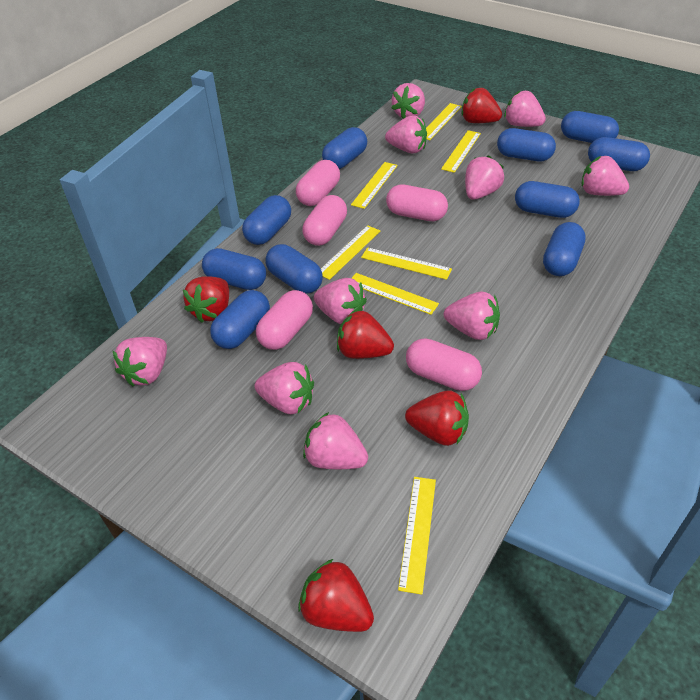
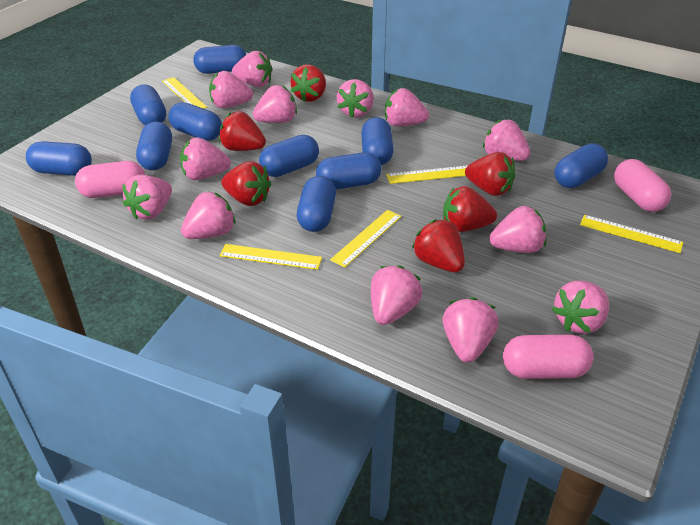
pink capsule: [256,290,313,350] [296,160,340,206] [302,195,347,246] [386,184,448,221] [406,338,482,391] = 5 -> [75,161,145,198] [503,335,594,379] [614,159,672,212] = 3
pink strawberry: [113,337,167,386] [255,362,314,414] [303,412,368,469] [314,278,367,324] [385,115,427,153] [391,83,425,119] [444,292,500,340] [465,155,504,200] [504,91,546,127] [582,156,629,196] = 10 -> [122,175,172,220] [180,137,231,180] [181,191,236,239] [209,71,253,108] [232,51,273,87] [253,85,297,123] [336,79,374,118] [371,265,422,325] [385,88,429,126] [442,297,499,363] [483,119,530,161] [489,206,546,253] [552,281,609,334] = 13
red strawberry: [183,276,229,323] [298,559,374,632] [337,310,394,359] [405,390,469,446] [461,88,502,123] = 5 -> [219,111,266,151] [221,161,271,206] [290,65,326,102] [412,220,465,272] [443,186,497,232] [465,152,515,196] = 6
yellow ruler: [321,225,380,280] [351,162,398,209] [351,273,439,315] [361,247,452,280] [398,477,436,595] [426,103,462,140] [441,130,481,173] = 7 -> [162,77,207,109] [220,244,322,270] [330,210,402,268] [386,165,468,184] [580,215,683,253] = 5

